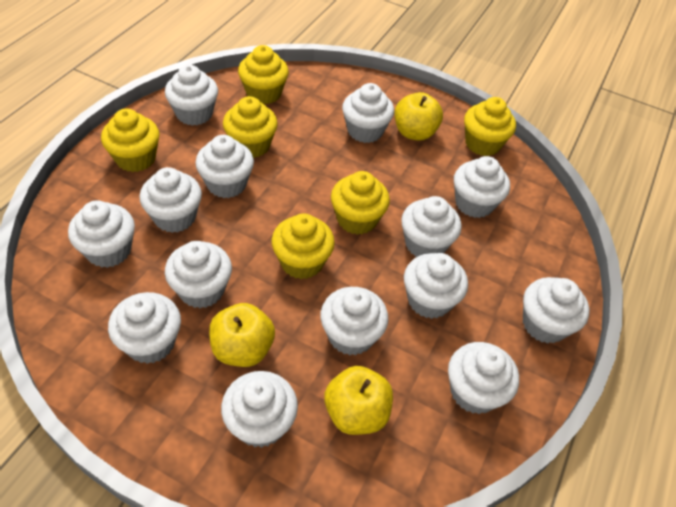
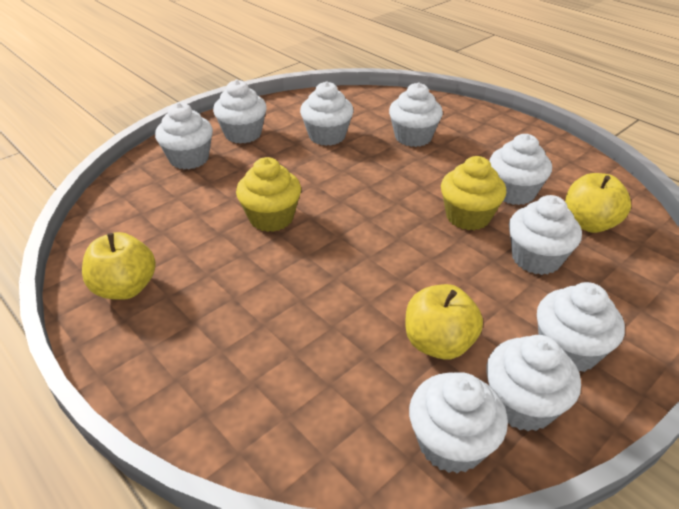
white cupcake: [68,200,135,268] [108,292,181,364] [140,167,202,233] [165,65,218,126] [165,241,232,308] [195,135,254,198] [221,371,298,448] [320,287,388,356] [342,83,394,143] [401,196,462,257] [404,253,468,319] [448,342,519,414] [454,156,510,218] [523,277,589,344] = 14 -> [155,102,213,169] [213,80,267,144] [300,81,354,146] [389,82,443,147] [409,372,508,474] [486,335,581,432] [489,134,552,205] [509,195,582,275] [537,282,625,372] = 9
yellow cupcake: [101,109,160,172] [223,96,278,158] [238,45,289,104] [271,213,335,279] [331,171,390,235] [464,97,516,156] = 6 -> [236,157,301,232] [441,156,506,230] = 2

